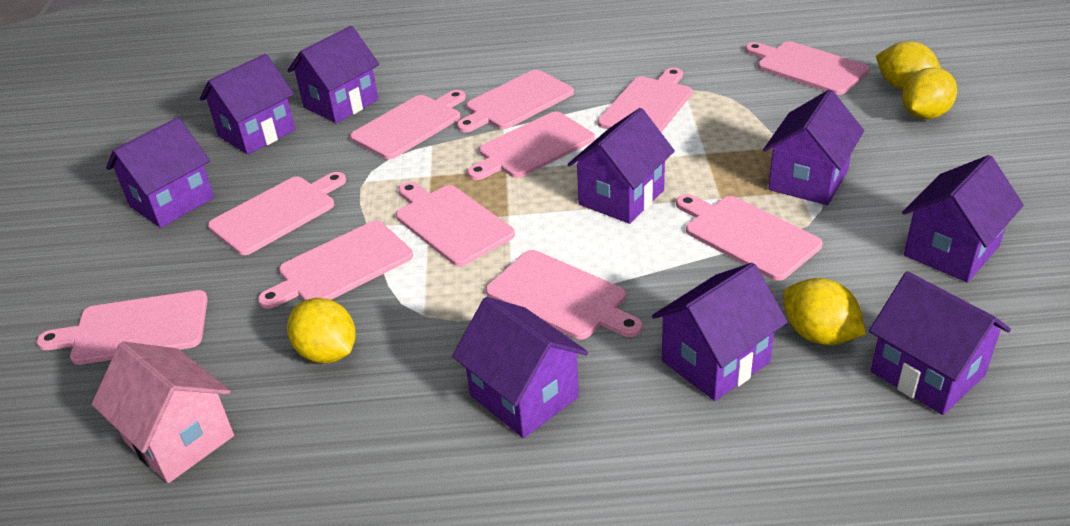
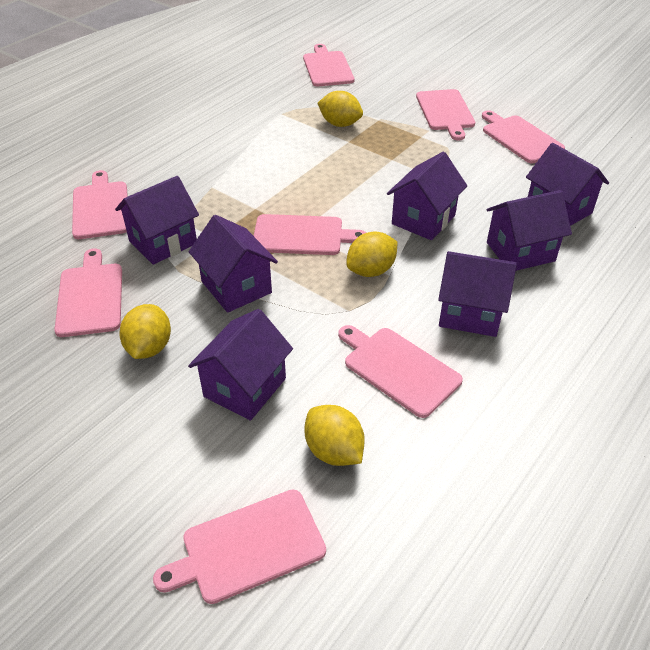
pink cutting board: [37,290,208,365] [208,172,346,255] [258,221,413,309] [350,90,466,159] [396,182,515,266] [457,70,574,132] [467,112,595,180] [486,250,642,339] [598,67,692,132] [676,194,822,281] [745,41,870,95] = 11 -> [54,248,122,337] [72,170,128,239] [153,489,326,604] [254,214,366,255] [303,44,354,86] [338,325,463,418] [416,89,475,140] [482,110,565,163] = 8
pink house: [91,342,234,483] = 1 -> none = 0
purple house: [106,117,214,228] [200,54,295,155] [287,26,379,123] [452,297,588,438] [568,108,675,224] [652,263,787,401] [763,90,864,205] [869,271,1011,415] [902,155,1024,282] = 9 -> [115,176,199,265] [188,309,293,421] [189,215,278,313] [387,152,467,240] [438,251,517,337] [487,190,572,271] [526,143,609,226] = 7

